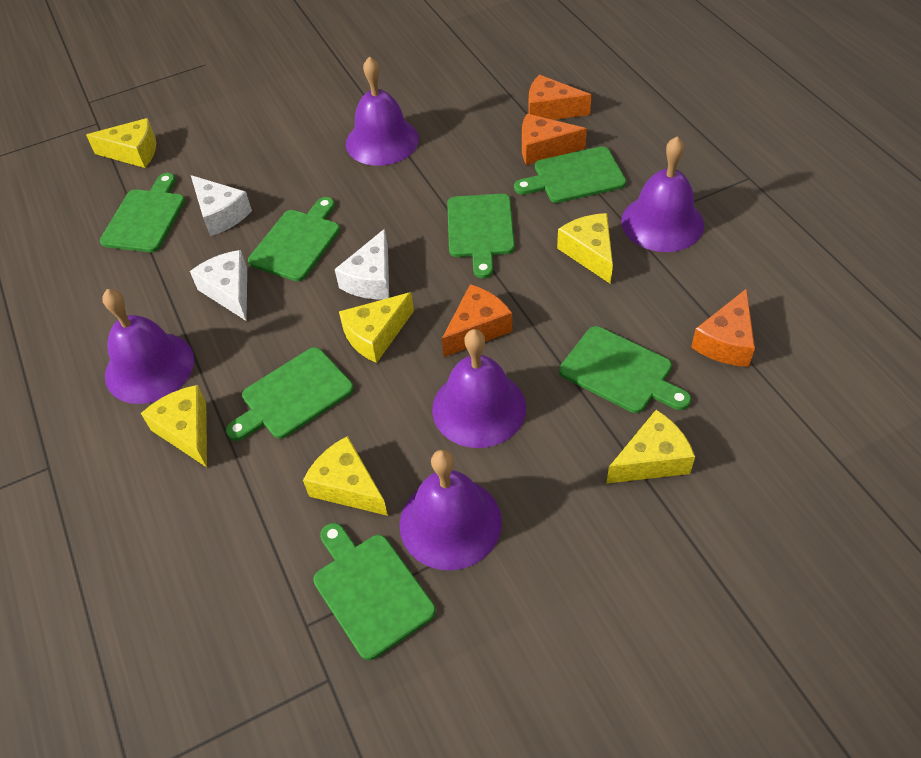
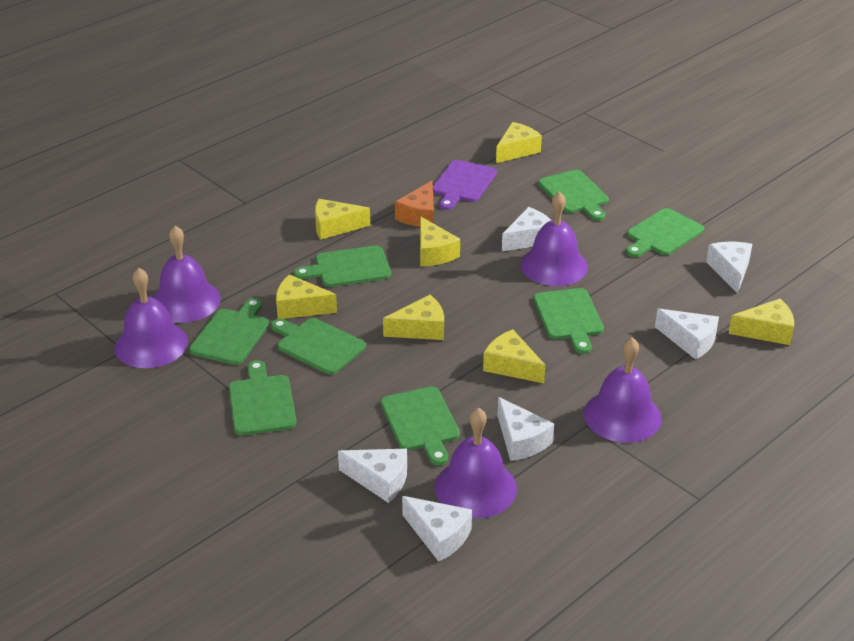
green cutting board: [100,173,185,252] [226,347,354,441] [248,197,340,281] [313,523,436,660] [447,194,515,278] [514,146,626,203] [559,326,691,413] = 7 -> [189,298,269,365] [229,360,297,435] [271,318,366,375] [294,245,391,287] [381,386,460,465] [533,288,604,354] [538,170,609,221] [626,208,704,257] = 8
orange cheese: [442,284,512,357] [522,114,587,165] [529,75,592,120] [691,288,755,367] = 4 -> [395,181,434,227] = 1
purple cutting board: none = 0 -> [433,160,497,210] = 1
white cheese: [190,250,247,321] [191,175,252,236] [335,229,389,300] = 3 -> [338,449,407,503] [402,496,472,562] [498,397,554,461] [502,207,551,251] [655,309,719,360] [706,242,752,293] = 6
yellow cheese: [86,118,156,168] [141,385,207,467] [303,436,388,516] [339,292,414,363] [557,213,613,284] [606,410,695,484] = 6 -> [276,274,337,319] [315,199,370,240] [383,295,444,340] [420,216,460,266] [483,329,545,383] [496,122,542,163] [729,298,794,345] = 7

